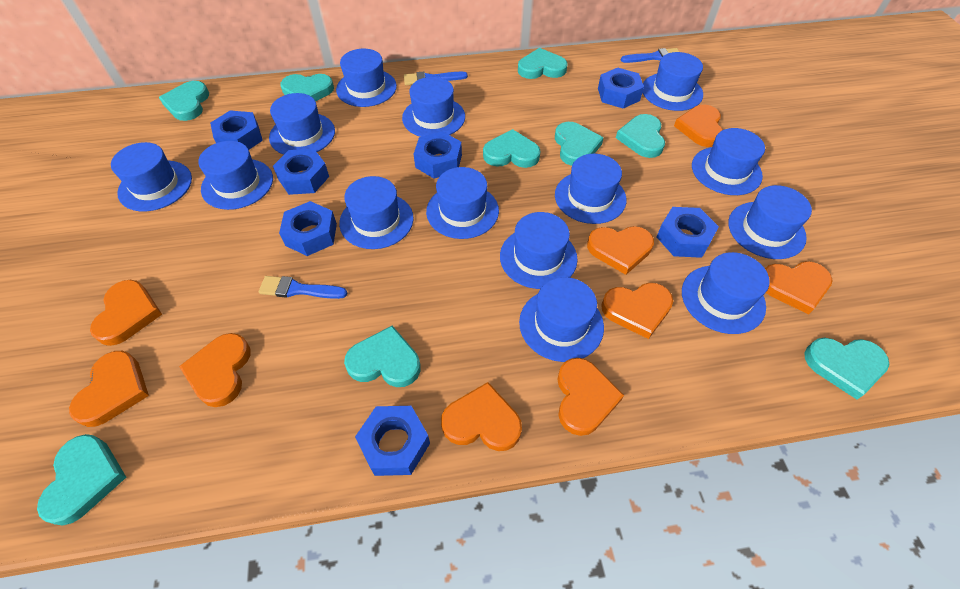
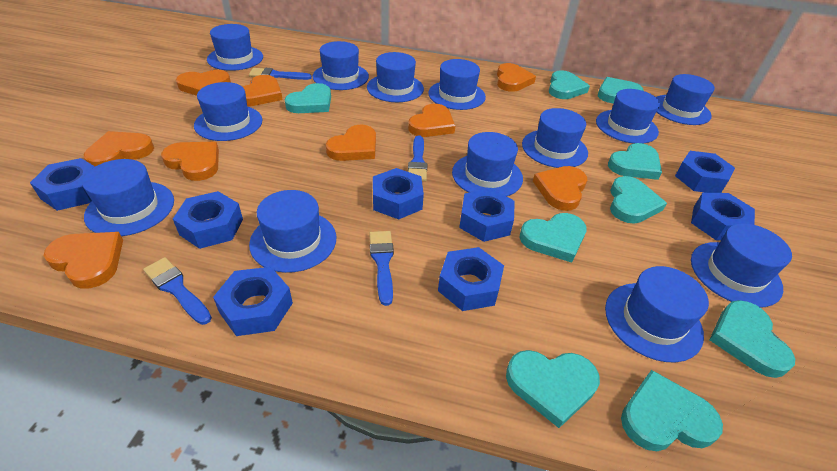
blue brush: [258,276,347,299] [404,72,468,85] [621,48,680,63] = 3 -> [143,257,212,325] [249,68,312,80] [369,231,394,306] [408,135,427,181] = 4
blue hat: [111,142,192,211] [198,141,273,210] [269,93,335,155] [336,49,397,107] [339,176,414,249] [402,77,465,137] [426,167,499,239] [500,212,578,289] [519,277,604,362] [555,154,627,224] [643,52,703,111] [682,252,770,334] [692,128,765,195] [728,185,812,259] = 14 -> [82,159,174,236] [194,82,262,141] [207,24,263,71] [249,190,336,273] [313,41,369,90] [367,52,424,102] [428,59,486,110] [452,132,523,196] [522,108,588,168] [596,89,660,144] [605,266,709,362] [656,74,715,125] [691,223,792,308] = 13
blue nut: [210,110,263,149] [273,149,329,195] [279,201,337,256] [355,406,430,476] [414,131,462,178] [598,68,644,109] [657,207,719,258] = 7 -> [30,158,95,211] [173,191,243,249] [213,267,293,336] [373,168,424,220] [438,247,504,311] [459,188,515,242] [675,151,735,193] [691,193,755,240] = 8

